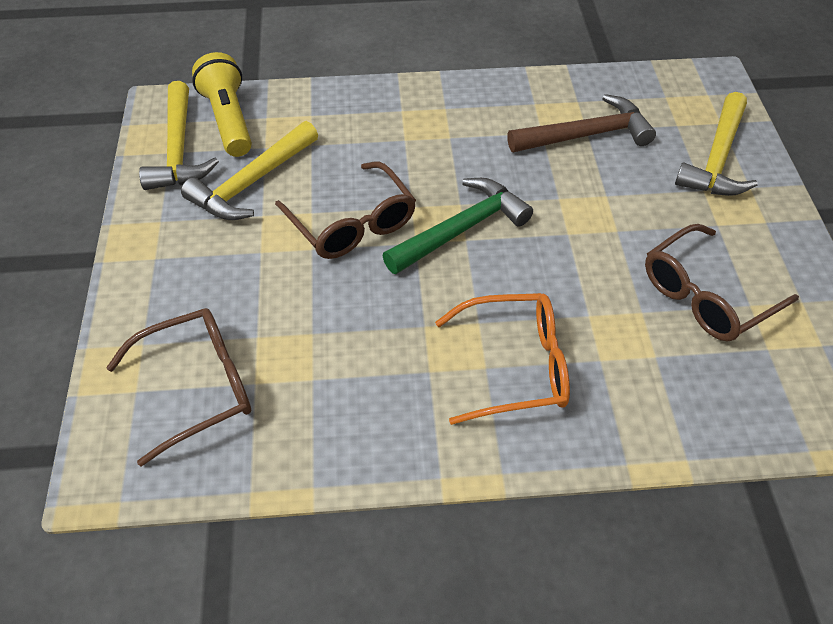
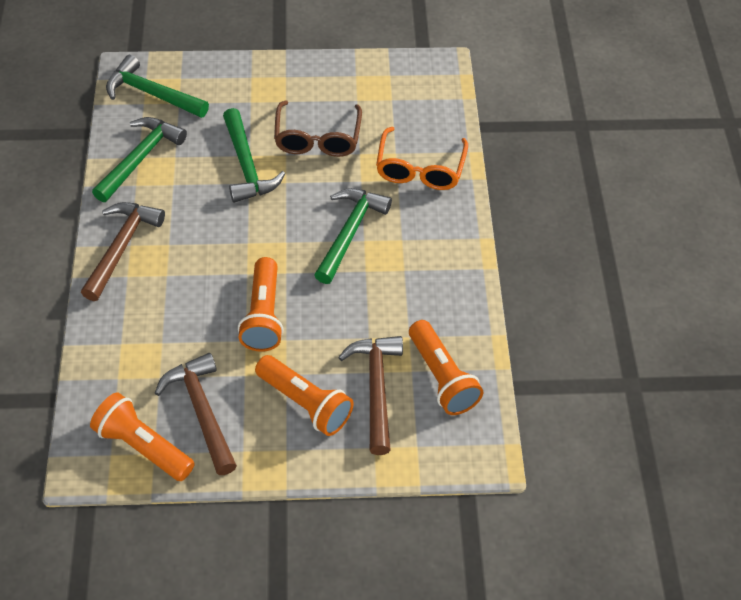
brown glasses: [106,308,251,466] [275,161,416,259] [645,224,799,342] = 3 -> [274,100,362,157] = 1
brown hammer: [507,94,656,152] = 1 -> [81,202,165,301] [155,353,237,475] [338,336,403,455] = 3
green hammer: [382,178,533,274] = 1 -> [92,117,187,202] [106,55,209,118] [223,108,285,203] [314,188,392,284] = 4
orange flashlight: none = 0 -> [90,392,195,481] [238,257,284,352] [255,355,353,436] [409,320,483,415] = 4
yellow flashlight: [192,52,252,157] = 1 -> none = 0
yellow hammer: [139,81,219,190] [181,121,318,220] [675,92,758,196] = 3 -> none = 0

